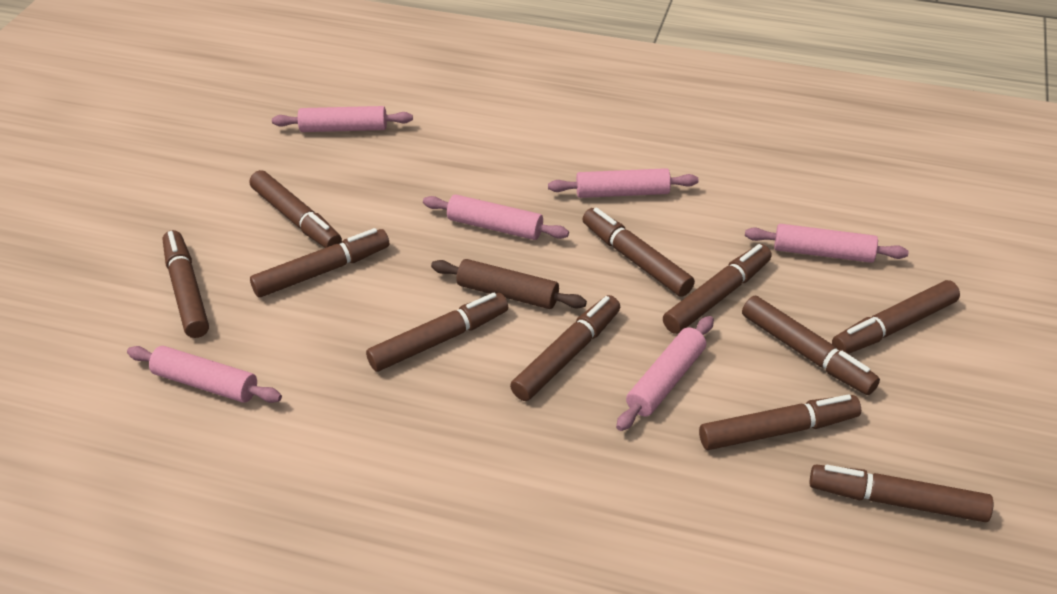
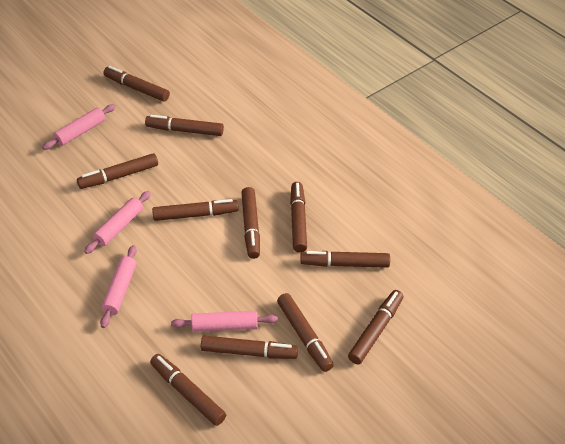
brown rolling pin: [431,259,587,309] = 1 -> none = 0
pink rolling pin: [127,346,282,403] [272,106,413,132] [423,195,569,240] [548,168,698,198] [616,316,714,431] [745,224,909,263] = 6 -> [42,104,115,150] [84,191,151,254] [100,245,137,328] [171,311,278,332] = 4

